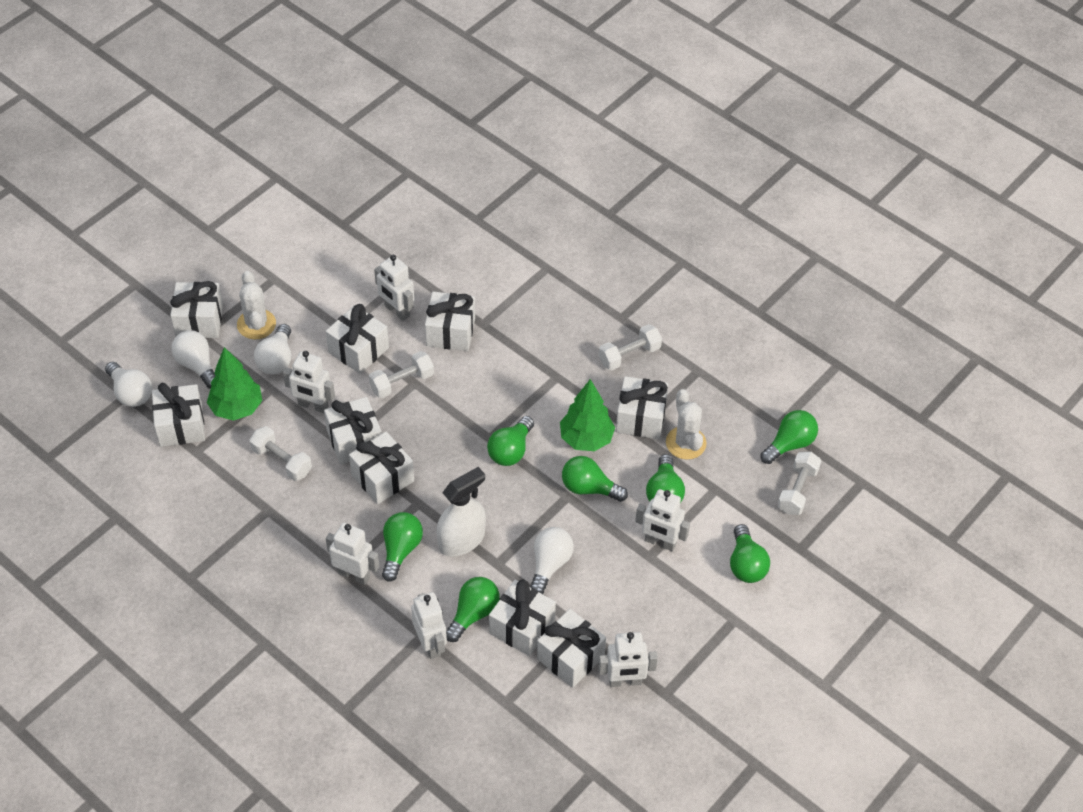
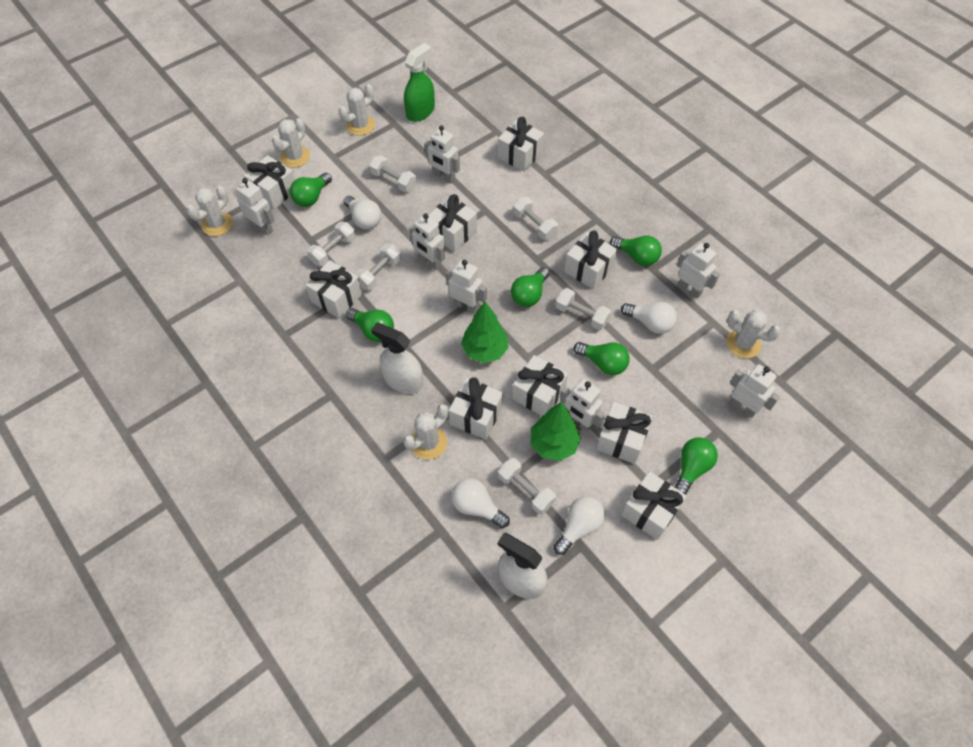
green light bulb: [382,512,423,582] [446,577,500,642] [487,416,534,466] [562,456,628,502] [646,454,685,503] [730,524,770,583] [760,410,818,464] = 7 -> [290,173,332,207] [346,308,394,342] [511,267,549,307] [574,342,630,375] [610,236,662,266] [675,437,718,495] = 6
green spray bottle: none = 0 -> [404,43,435,122] = 1
white cactus: [237,271,276,340] [666,389,707,460] = 2 -> [186,186,233,236] [272,118,310,168] [339,84,375,136] [403,404,449,460] [726,310,781,358] = 5
white dumbbell: [249,426,312,481] [369,351,434,398] [599,324,662,370] [778,452,821,515] = 4 -> [307,222,356,266] [355,244,401,291] [369,155,417,192] [498,458,556,514] [513,197,558,240] [555,288,611,330] = 6
white robot: [283,351,335,413] [326,523,379,585] [374,255,414,321] [411,592,447,659] [598,632,658,687] [635,489,690,551] = 6 -> [236,178,275,235] [409,213,445,270] [424,125,460,183] [446,260,487,314] [560,379,605,432] [677,243,720,299] [730,364,780,418] = 7
white spray bottle: [436,467,486,557] = 1 -> [371,323,423,394] [498,533,547,599] = 2

